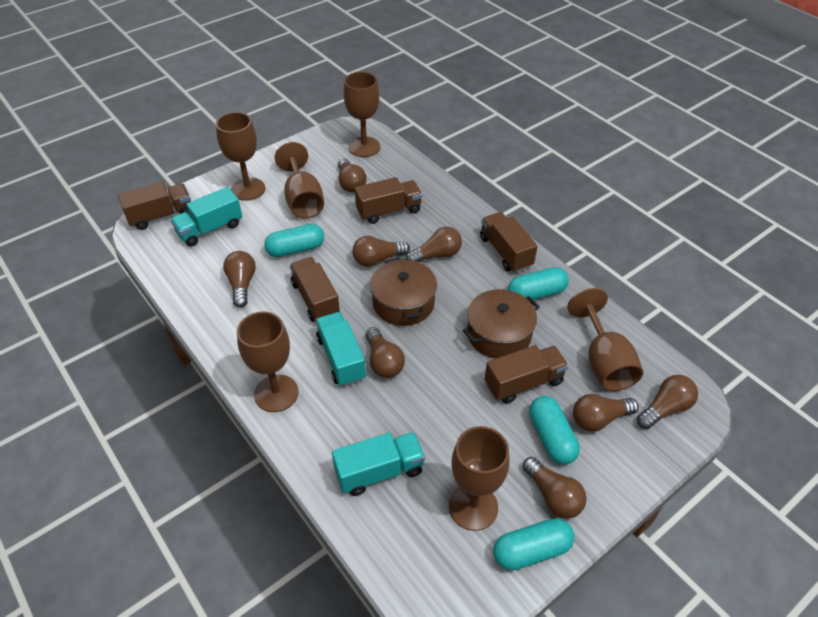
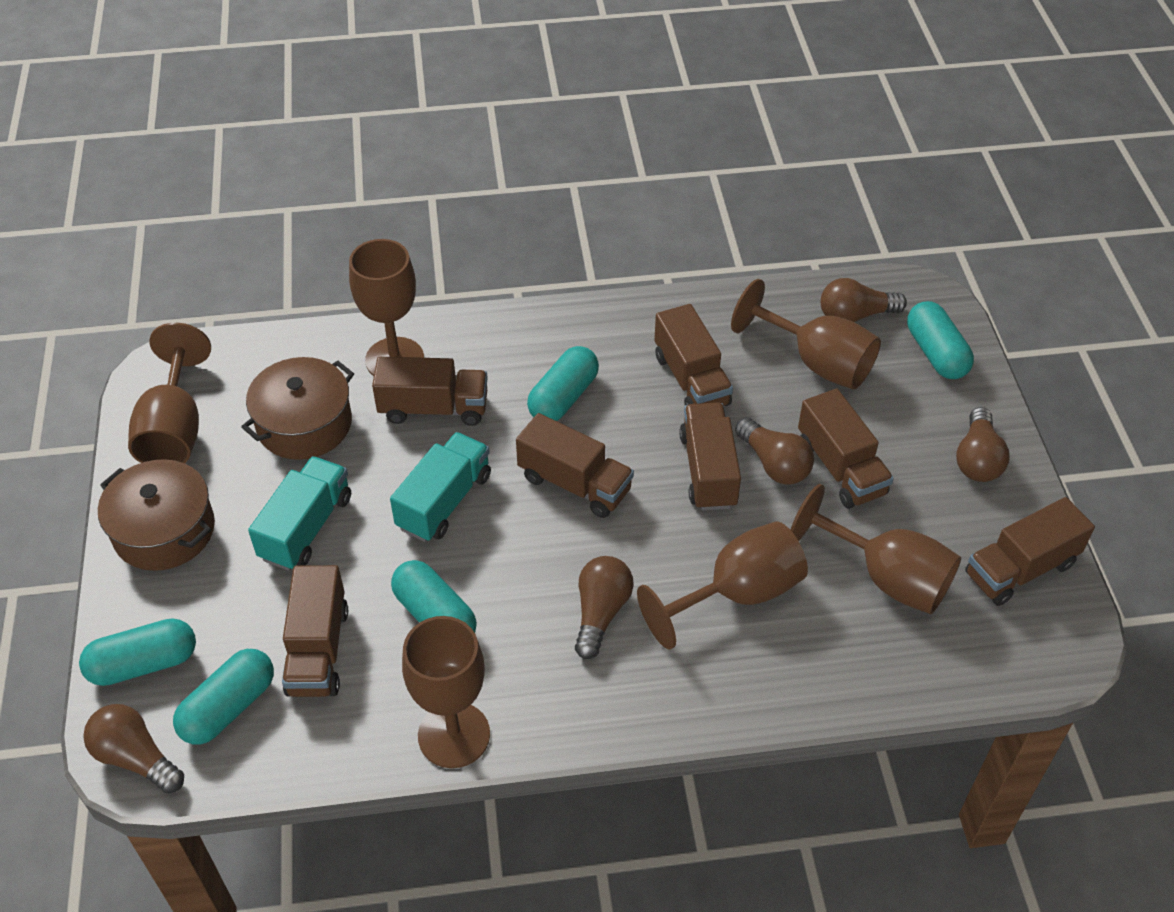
brown light bulb: [223,251,256,308] [338,158,366,193] [352,236,410,267] [366,327,405,378] [406,227,462,262] [523,457,587,519] [573,394,639,432] [637,375,698,429] = 8 -> [83,704,184,794] [575,556,634,659] [735,418,814,485] [821,278,907,322] [956,407,1010,482] = 5
brown truck: [118,181,191,230] [290,257,340,322] [355,177,422,224] [480,212,538,273] [485,345,569,404] = 5 -> [282,565,348,697] [372,357,488,426] [516,413,634,518] [654,304,733,406] [679,402,741,511] [798,389,894,509] [965,497,1095,606] = 7
turquoise capsule: [264,224,324,257] [493,518,574,571] [508,267,569,300] [529,396,580,465] = 4 -> [79,618,196,686] [173,649,274,745] [391,560,477,633] [527,346,599,421] [907,301,974,379] = 5
turquoise truck: [171,187,242,246] [316,312,366,387] [332,432,425,496] = 3 -> [248,456,351,571] [390,432,491,542] = 2

